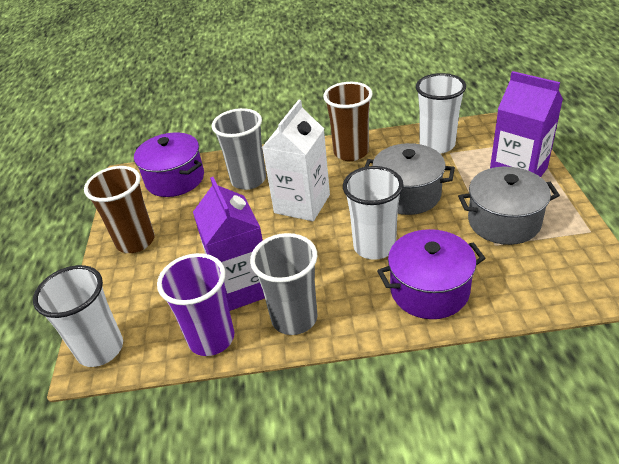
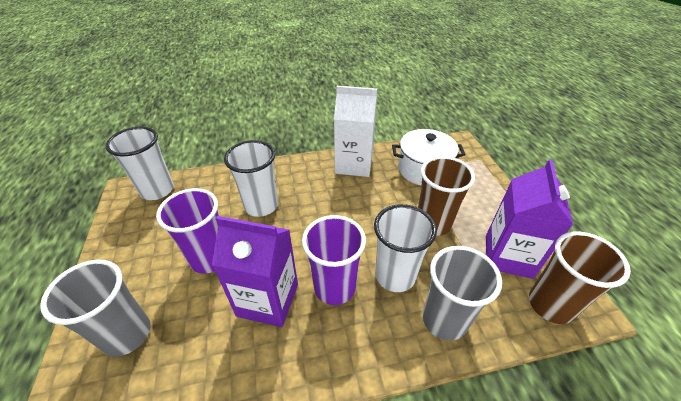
grey pot: [365,143,455,215] [458,166,560,245] = 2 -> none = 0
purple cup: [157,253,234,356] = 1 -> [156,188,219,274] [302,215,366,305] = 2
purple pot: [134,132,204,197] [377,229,485,319] = 2 -> none = 0
white pot: none = 0 -> [392,129,465,185] = 1

